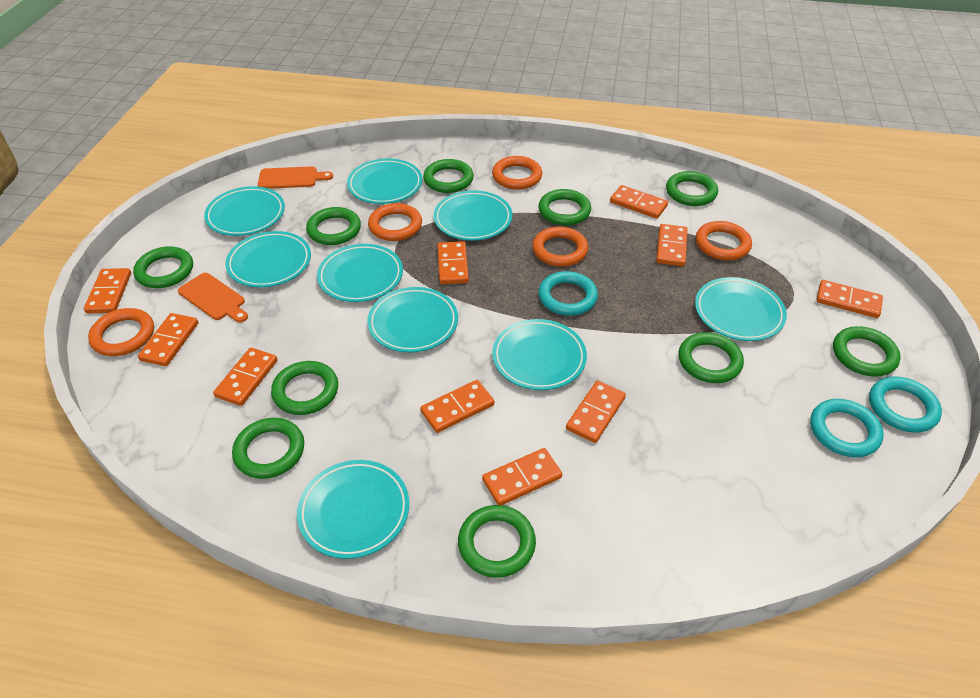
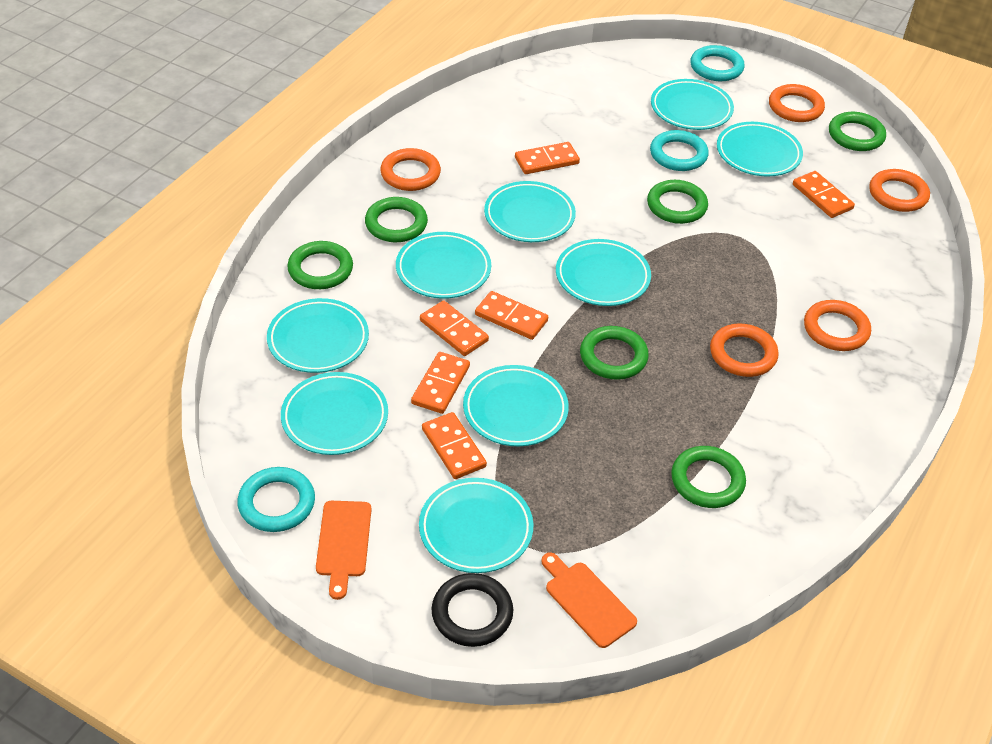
black ring: none = 0 -> [432,573,513,647] = 1
green ring: [133,246,193,288] [232,418,304,479] [271,361,338,415] [306,207,361,245] [423,159,474,193] [458,505,536,578] [539,189,591,226] [666,171,718,206] [679,332,744,383] [833,326,901,377] = 10 -> [287,241,353,289] [365,197,428,242] [580,326,649,380] [647,180,708,224] [671,446,746,508] [829,112,886,151] = 6
orange domino: [84,268,131,314] [138,313,198,366] [213,348,278,406] [420,380,494,433] [438,241,469,284] [482,448,562,505] [566,381,626,443] [610,185,668,219] [656,224,688,266] [816,280,883,318] = 10 -> [411,352,470,414] [420,300,489,356] [422,412,487,479] [475,291,548,340] [515,142,580,174] [793,171,855,218] = 6

